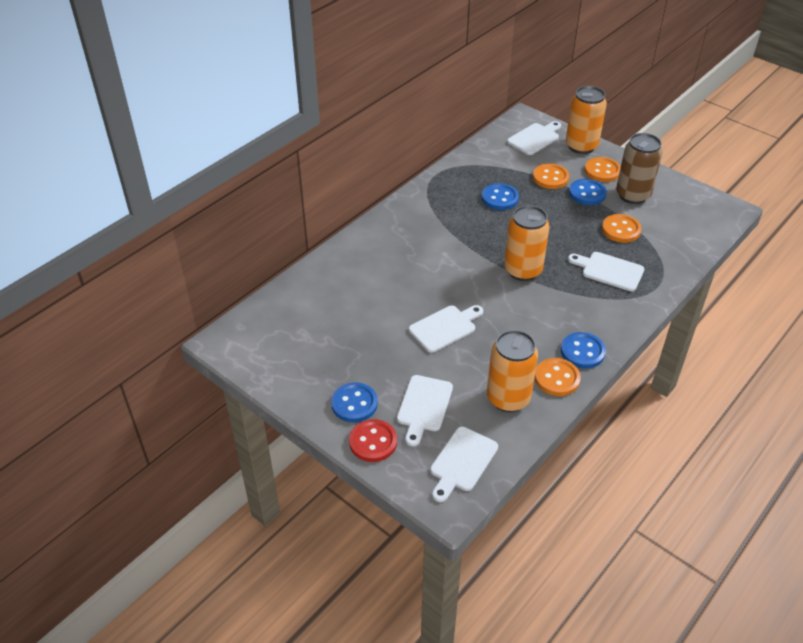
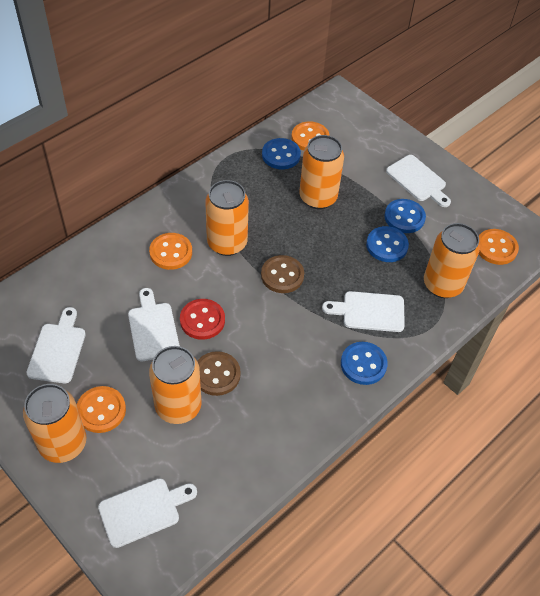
brown button: none = 0 -> [197,351,241,396] [261,255,304,293] = 2
brown can: [616,133,663,204] = 1 -> none = 0
orange can: [487,330,538,412] [504,205,550,281] [566,86,607,154] = 3 -> [23,384,86,463] [149,346,202,424] [205,180,249,256] [299,135,344,209] [424,223,480,298] = 5

